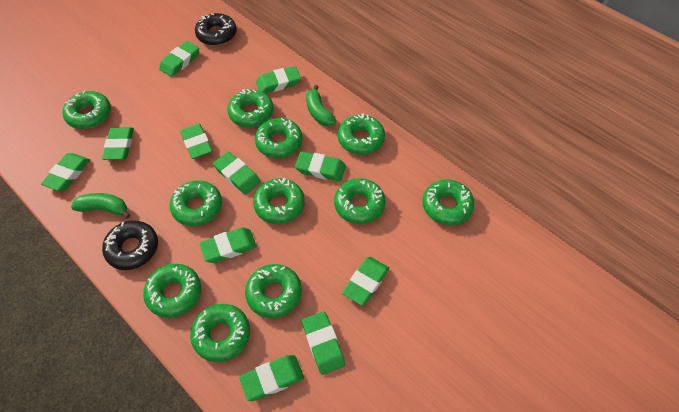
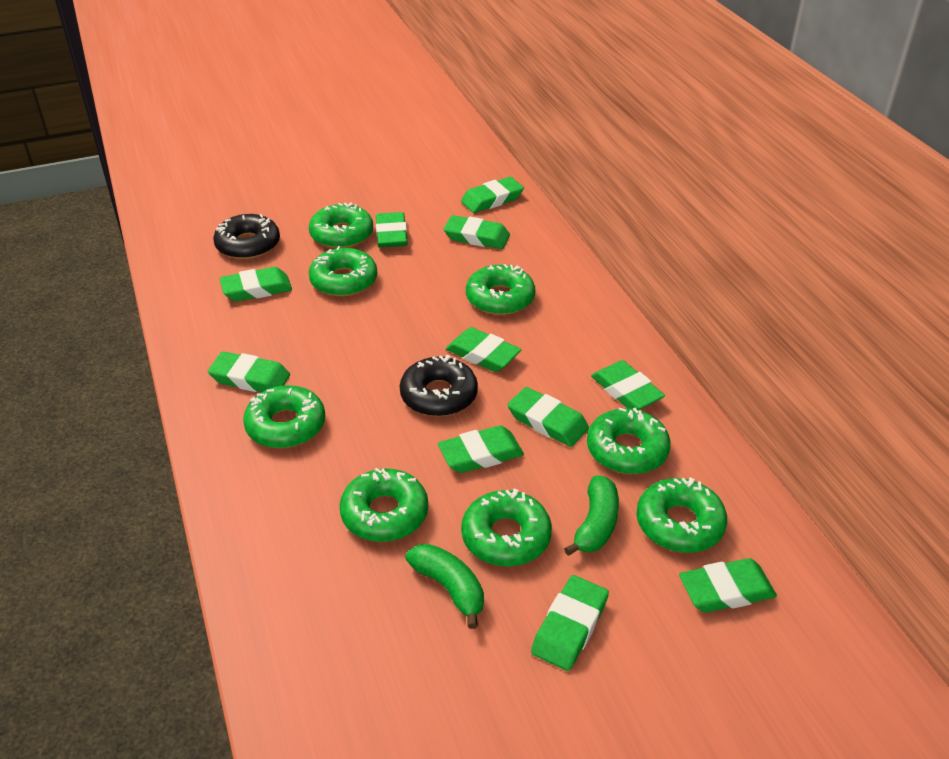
green donut: [62,90,111,129] [143,264,201,318] [170,180,222,226] [190,304,250,362] [227,89,274,127] [245,264,302,318] [253,178,305,224] [255,118,303,158] [334,178,386,224] [338,114,385,155] [422,180,475,225] = 11 -> [243,385,325,448] [309,202,373,248] [309,246,377,297] [340,468,428,542] [461,489,552,566] [466,264,535,315] [587,408,671,474] [636,477,727,553] = 8

